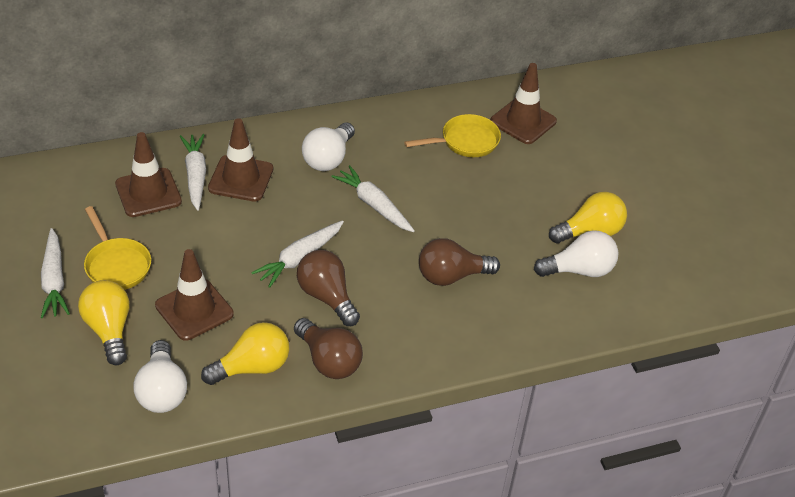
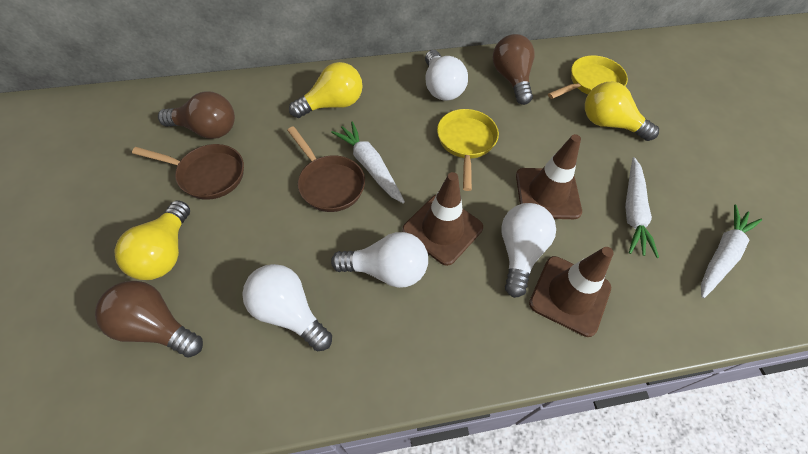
brown pan: none = 0 -> [132,144,244,200] [287,126,365,212] = 2
brown traffic cone: [115,132,182,217] [155,249,234,341] [208,118,273,202] [491,63,557,144] = 4 -> [402,172,483,266] [516,134,582,219] [529,247,614,337] = 3
white carrot: [41,228,70,318] [180,134,206,211] [251,221,344,288] [331,165,415,232] = 4 -> [331,121,405,204] [625,157,659,258] [701,205,762,298] = 3
white light bulb: [134,340,187,413] [302,122,355,171] [534,230,619,277] = 3 -> [242,264,332,351] [331,232,428,288] [425,50,468,101] [501,203,556,298] = 4

